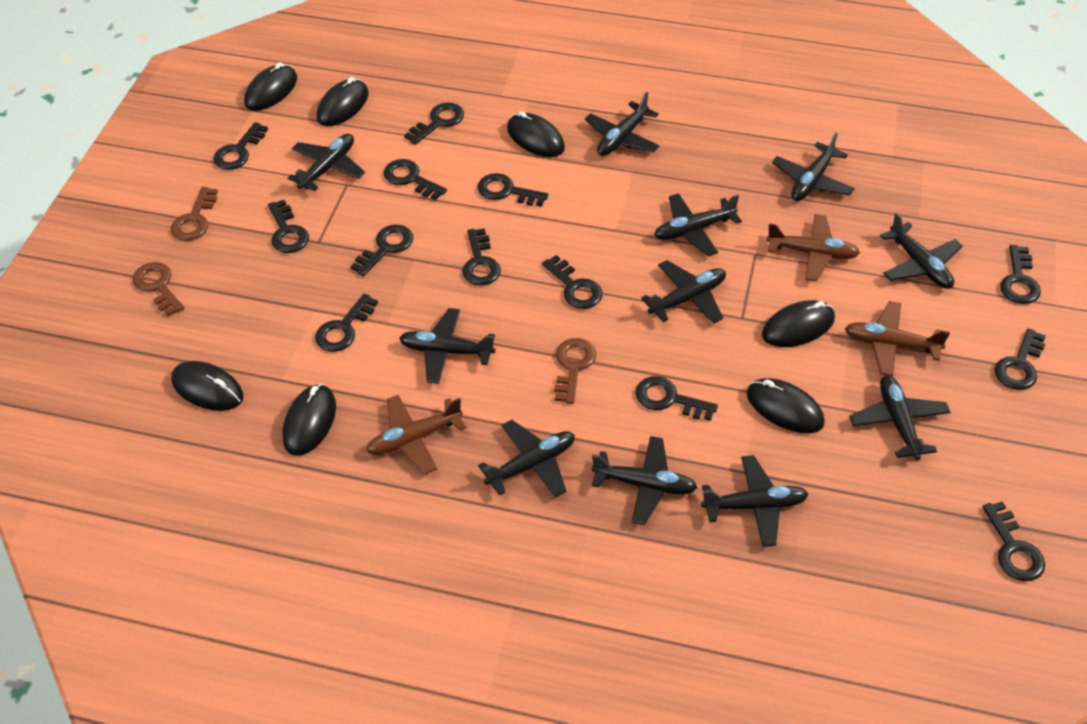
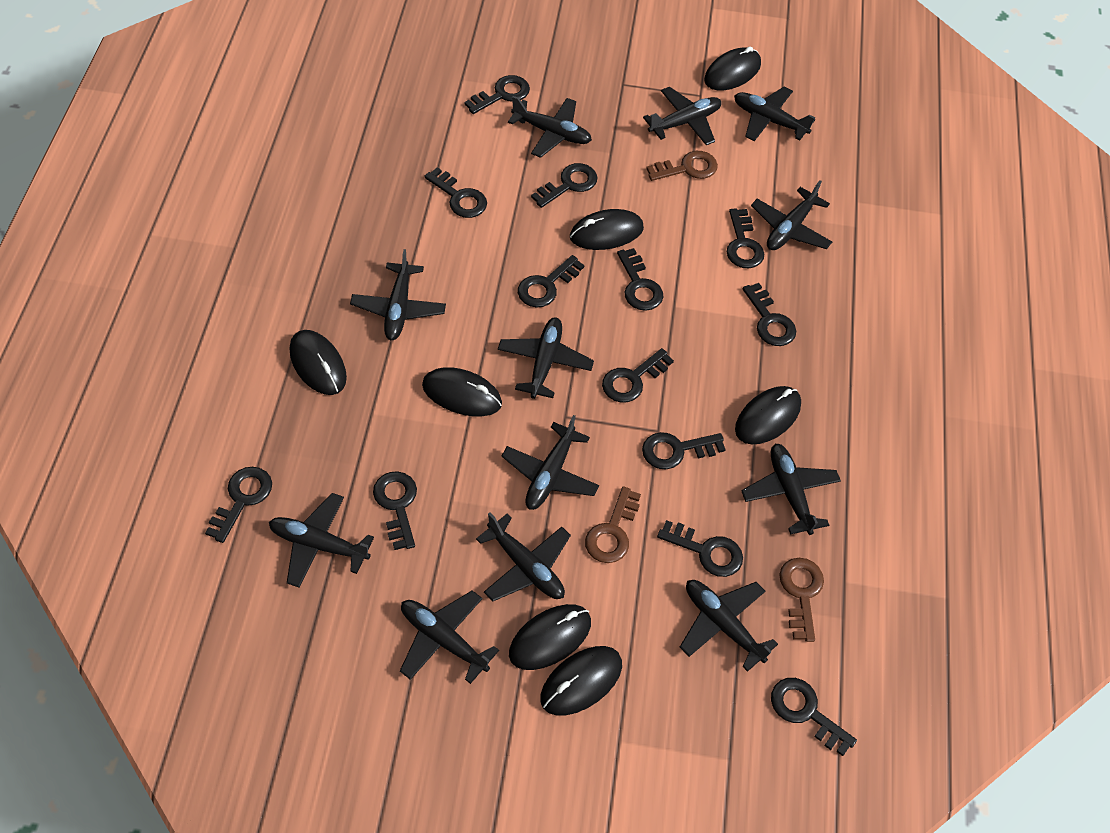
black plane: [288,134,365,191] [399,308,496,384] [478,420,575,498] [585,92,659,156] [591,436,698,525] [641,260,726,324] [654,193,742,256] [701,455,808,547] [772,133,855,201] [849,375,950,460] [880,213,963,289] = 11 -> [269,493,374,588] [350,249,446,340] [400,590,499,684] [476,512,571,601] [498,317,594,399] [501,415,599,510] [508,96,592,158] [643,87,722,145] [680,580,778,672] [734,87,815,141] [741,444,841,535] [751,180,832,250] = 12
brown plane: [366,395,466,474] [766,214,860,281] [844,301,950,377] = 3 -> none = 0

